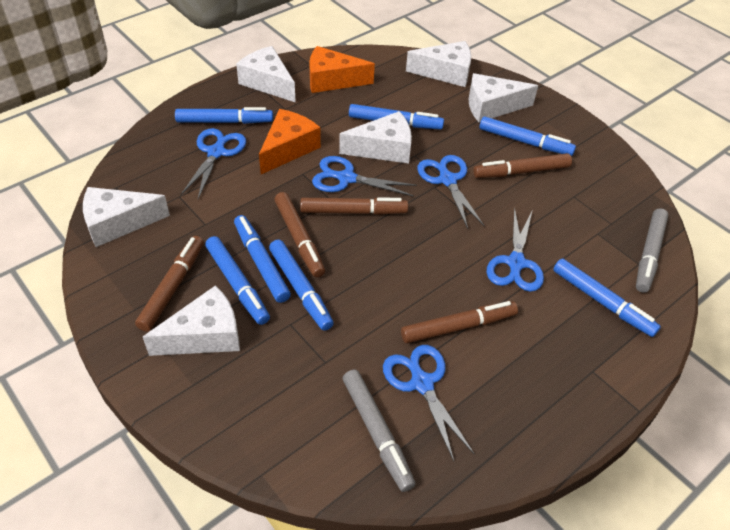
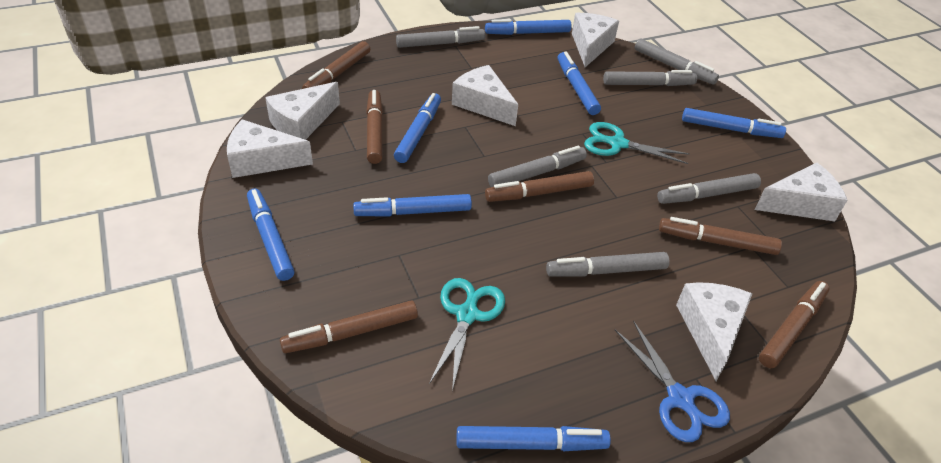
blue scissors: [181,128,246,199] [312,156,417,197] [383,345,475,461] [417,155,484,229] [486,207,544,292] = 5 -> [615,320,730,442] = 1
brown marker: [135,236,204,332] [274,192,325,277] [300,197,408,215] [401,301,518,343] [473,153,572,178] = 5 -> [280,300,418,353] [302,41,370,89] [366,90,383,164] [485,171,594,202] [659,217,782,255] [759,281,830,368] = 6
grey marker: [343,370,416,492] [636,208,668,293] = 2 -> [396,26,485,48] [488,146,587,187] [546,252,669,277] [603,70,697,86] [635,39,719,85] [657,173,761,204] = 6
orange cheese: [259,109,321,174] [309,46,375,93] = 2 -> none = 0
turquoise scissors: none = 0 -> [429,278,505,391] [584,122,690,164] = 2

